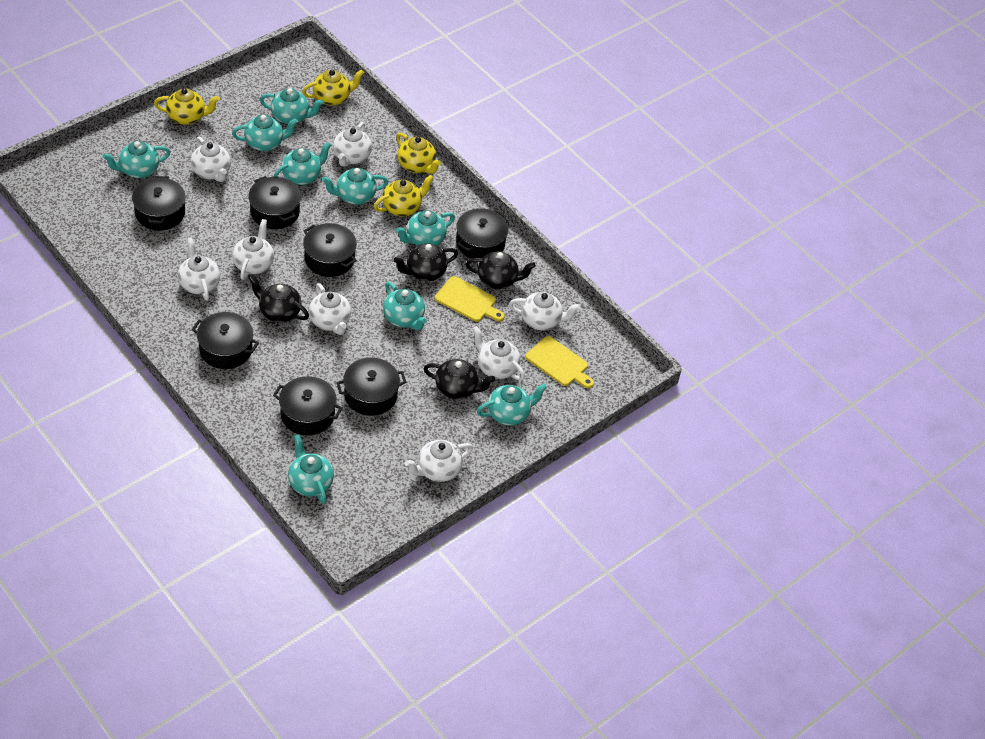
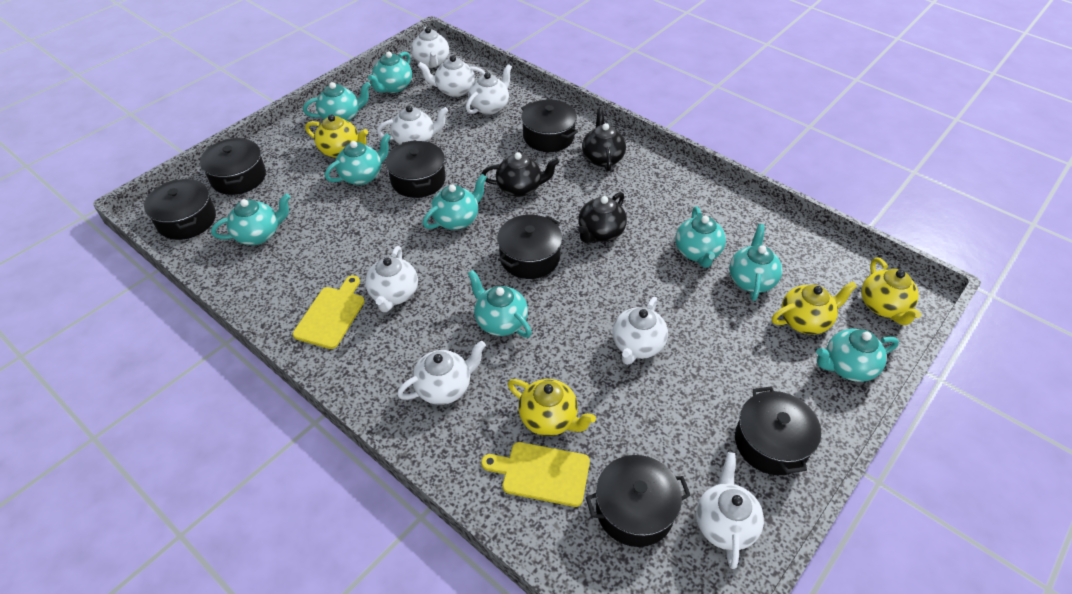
black teapot: [249,275,309,323] [394,243,458,281] [423,359,495,399] [466,251,536,289] = 4 -> [481,152,559,197] [578,192,627,243] [582,109,626,171] = 3

